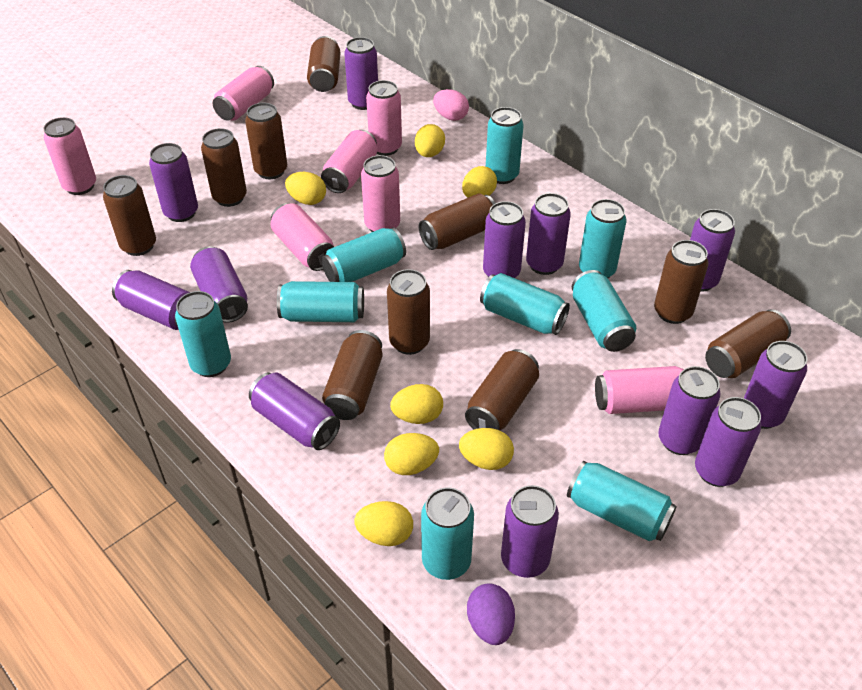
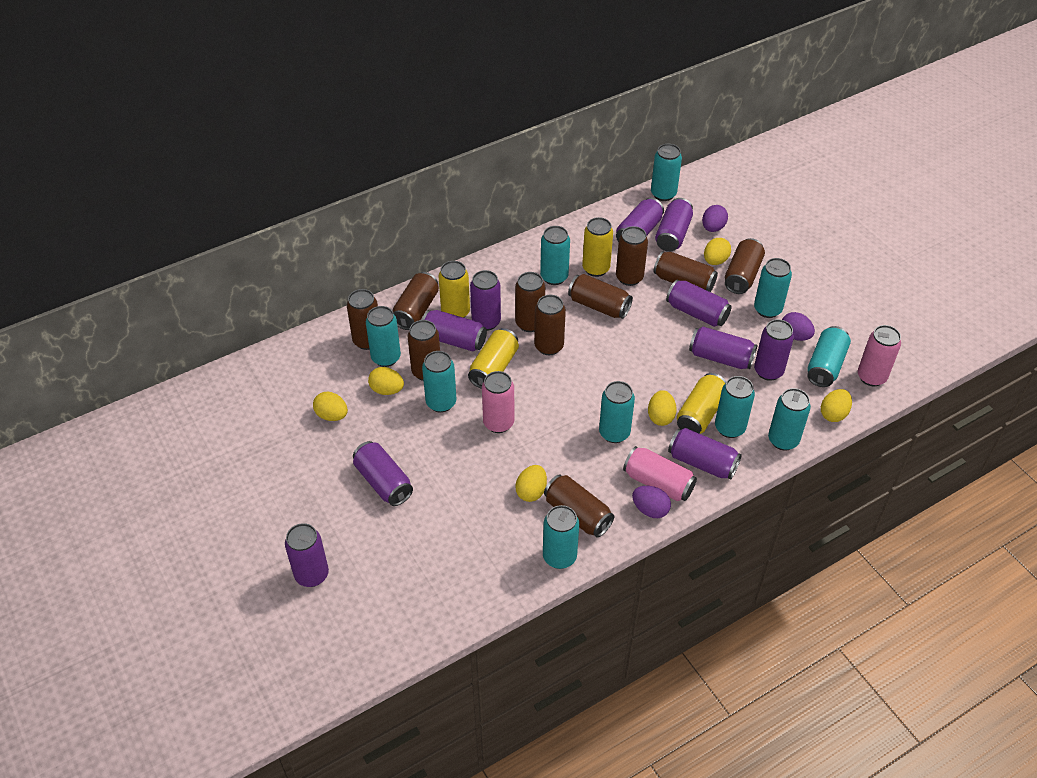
pink can: [43,117,96,195] [213,66,274,121] [271,203,334,271] [321,130,378,193] [361,155,400,232] [366,80,402,156] [595,366,684,414] = 7 -> [482,371,514,433] [623,446,697,501] [858,325,901,386] = 3
pink egg: [433,89,469,121] = 1 -> none = 0
purple can: [112,270,190,330] [149,143,198,222] [190,246,248,323] [249,372,340,450] [344,37,378,110] [483,201,526,278] [501,485,559,578] [526,193,571,275] [658,366,721,455] [690,209,735,292] [695,397,761,487] [744,341,807,429] = 12 -> [285,523,329,587] [353,441,413,506] [422,310,487,352] [470,270,501,331] [616,198,664,242] [655,198,693,252] [666,280,731,327] [668,428,742,480] [689,327,757,369] [754,319,794,381] = 10
purple egg: [467,583,515,645] = 1 -> [632,486,671,518] [702,205,728,232] [782,312,815,341] = 3
turquoise can: [175,291,231,377] [277,281,364,322] [321,227,406,282] [421,487,474,580] [480,273,570,335] [486,107,523,184] [567,461,677,541] [572,270,636,352] [579,199,626,278] = 9 -> [366,306,401,367] [422,351,457,413] [540,226,570,285] [543,505,579,569] [599,381,635,443] [651,144,682,201] [715,376,755,438] [754,258,792,318] [768,388,811,451] [807,326,851,387] = 10
yellow can: none = 0 -> [438,261,470,318] [468,328,519,389] [582,217,613,277] [677,373,726,434] = 4
yellow egg: [285,172,326,205] [354,501,413,546] [384,433,439,475] [390,384,443,424] [415,124,445,157] [459,428,514,470] [462,166,497,198] = 7 -> [313,392,348,421] [368,367,404,395] [515,465,547,502] [648,390,677,426] [704,238,731,265] [821,389,852,422] = 6

